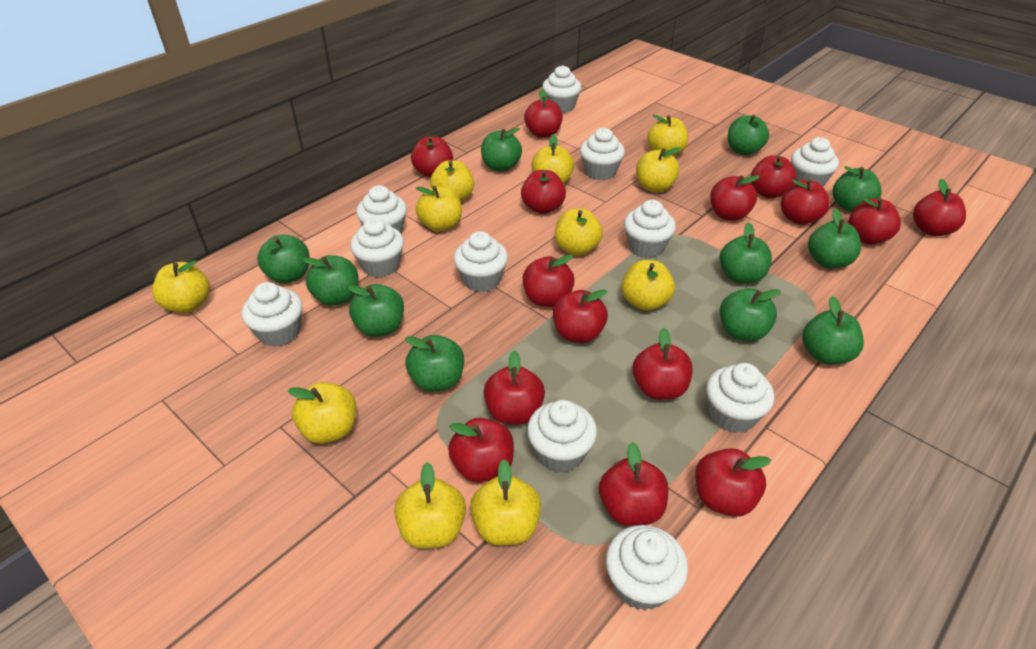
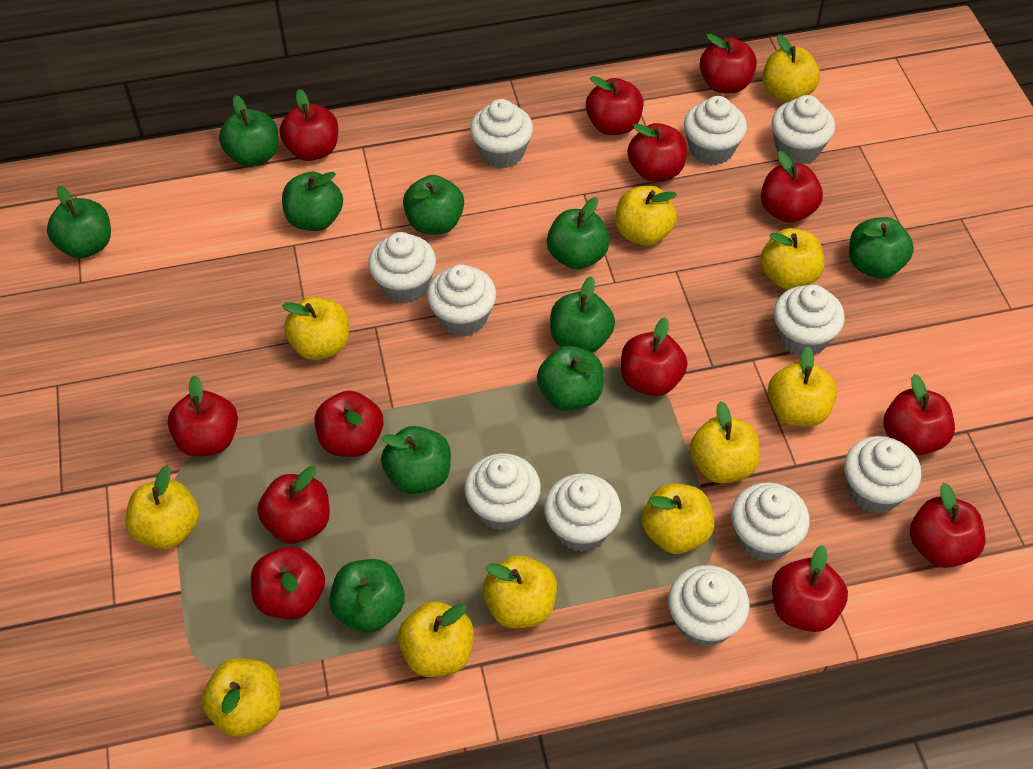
green apple: [257,235,309,284] [302,255,359,306] [347,284,404,337] [405,335,464,392] [481,128,522,172] [720,222,772,284] [720,288,781,342] [728,115,769,155] [802,296,864,365] [808,208,861,269] [833,166,882,212] = 11 -> [47,186,111,258] [219,95,278,167] [282,172,343,231] [329,559,405,633] [381,426,451,494] [403,175,464,234] [537,346,604,411] [547,197,610,269] [550,276,615,353] [849,217,914,278] = 10
red apple: [411,136,453,178] [448,418,514,483] [483,350,545,424] [521,170,566,214] [523,255,575,307] [524,89,563,138] [553,289,608,343] [599,442,668,526] [633,328,693,400] [695,448,771,517] [710,175,760,221] [751,155,797,199] [781,179,830,225] [848,197,901,245] [913,179,966,236] = 15 -> [168,376,238,457] [251,546,325,619] [257,466,330,544] [280,89,338,161] [315,390,384,457] [586,76,644,135] [621,317,688,396] [628,123,687,182] [700,34,757,93] [761,151,823,223] [772,545,848,632] [883,374,955,455] [910,483,985,568] = 13

